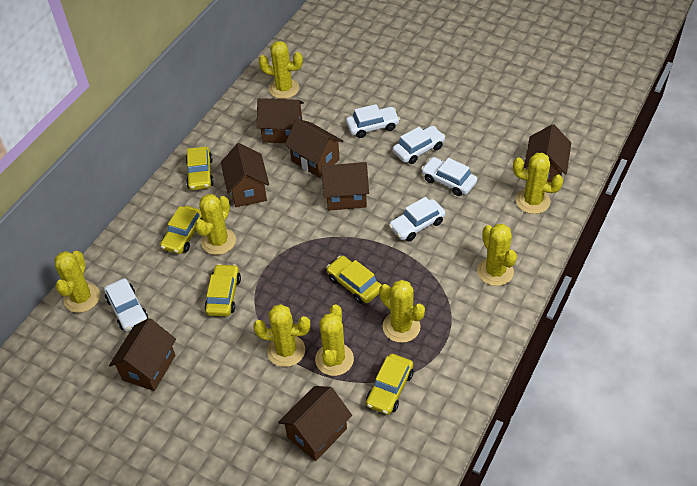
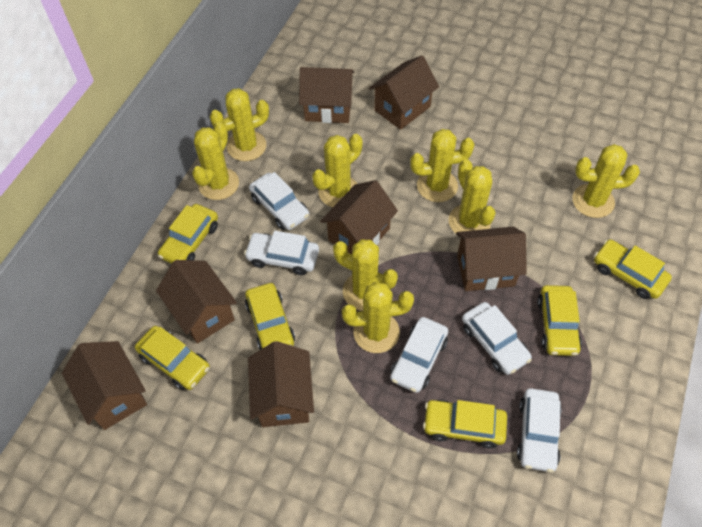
yellow car: [160,206,203,254] [186,146,214,190] [205,264,241,316] [326,256,382,304] [366,354,413,415] = 5 -> [135,326,210,390] [158,204,218,264] [245,283,295,350] [423,400,507,449] [537,285,582,356] [594,239,672,299] = 6

